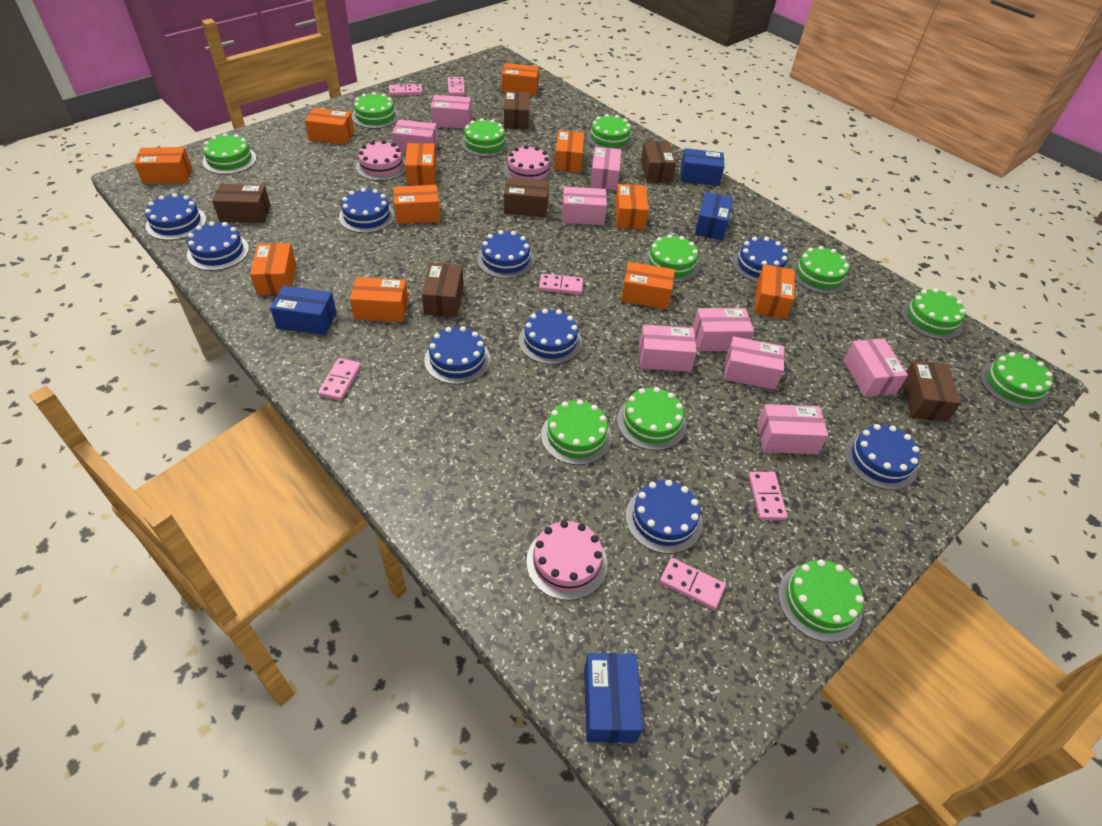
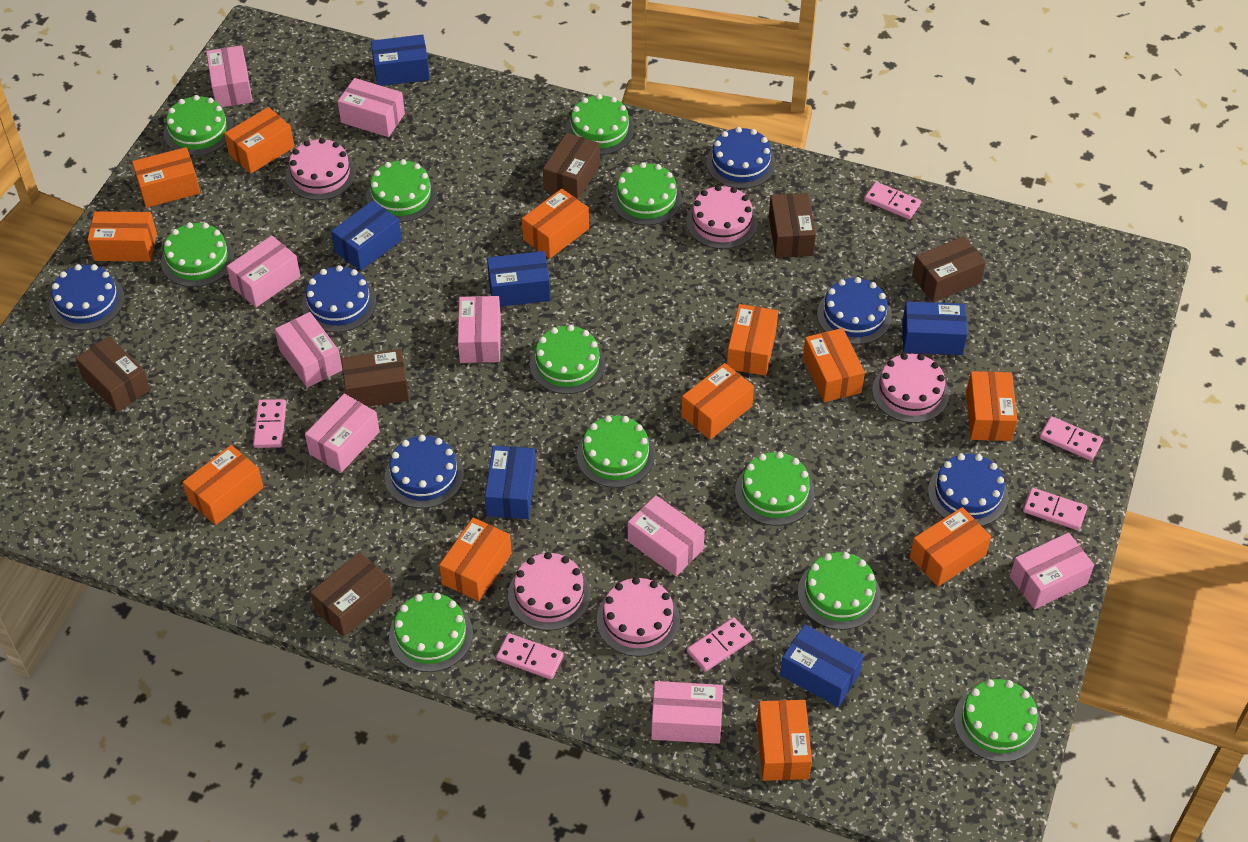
blue box: [270,286,337,335] [584,653,643,743] [680,148,724,186] [695,192,733,240] = 4 -> [331,200,402,271] [371,34,430,86] [485,446,536,519] [487,251,551,307] [780,624,863,707] [902,301,967,355] = 6
blue cake: [145,193,206,240] [187,221,249,271] [339,188,395,233] [424,326,490,384] [477,230,534,278] [519,309,582,364] [626,480,703,554] [732,237,789,282] [845,424,920,490] = 9 -> [49,264,125,330] [302,265,376,333] [385,435,464,508] [706,127,776,189] [817,277,892,344] [928,453,1008,526] = 6
orange box: [134,147,192,184] [250,243,296,295] [305,108,354,145] [350,277,408,322] [393,185,440,224] [405,143,436,185] [502,63,539,96] [554,130,584,172] [615,184,649,230] [621,262,675,309] [754,264,795,319] = 11 -> [87,211,157,262] [132,147,201,208] [182,445,264,525] [224,107,294,174] [439,517,512,601] [522,189,589,259] [681,363,754,440] [727,304,778,376] [757,700,812,781] [803,328,865,402] [910,507,991,587] [966,371,1017,441] = 12
pink cake: [356,140,405,181] [503,145,553,181] [526,521,607,600] = 3 -> [286,138,356,200] [508,552,591,630] [596,577,680,657] [686,185,758,249] [872,353,949,423] = 5

